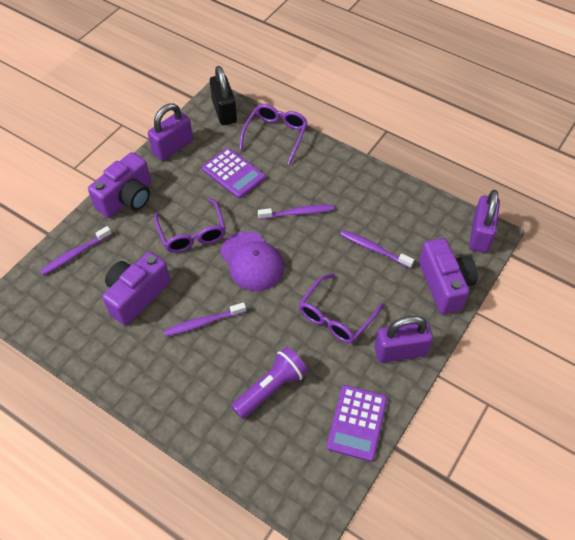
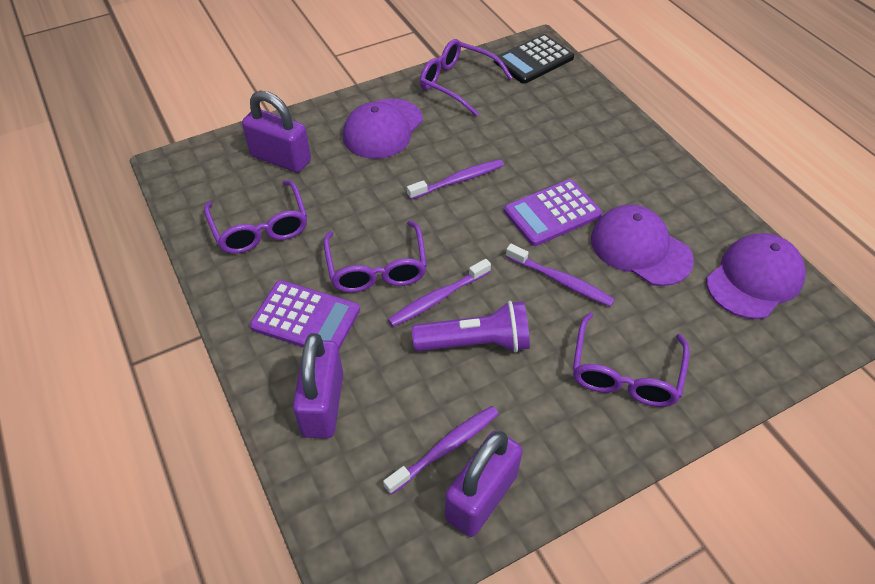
black calculator: none = 0 -> [494,34,574,84] = 1
black padlock: [210,66,237,125] = 1 -> none = 0
purple camera: [88,152,151,218] [102,252,170,326] [419,238,478,314] = 3 -> none = 0
purple cap: [220,231,284,291] = 1 -> [343,99,423,159] [591,205,694,286] [706,233,806,319] = 3
purple glasses: [154,198,226,253] [239,104,308,164] [299,274,384,343] = 3 -> [204,180,307,253] [323,221,427,293] [420,39,513,116] [573,312,690,407] = 4

